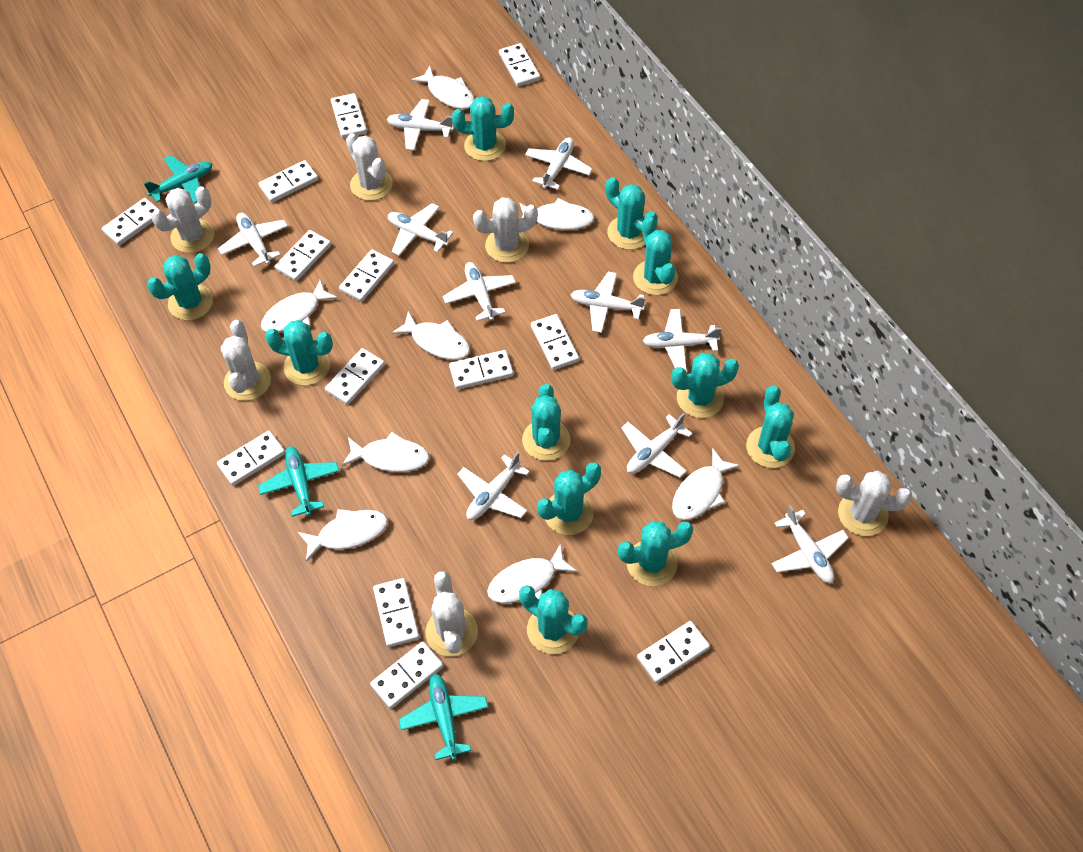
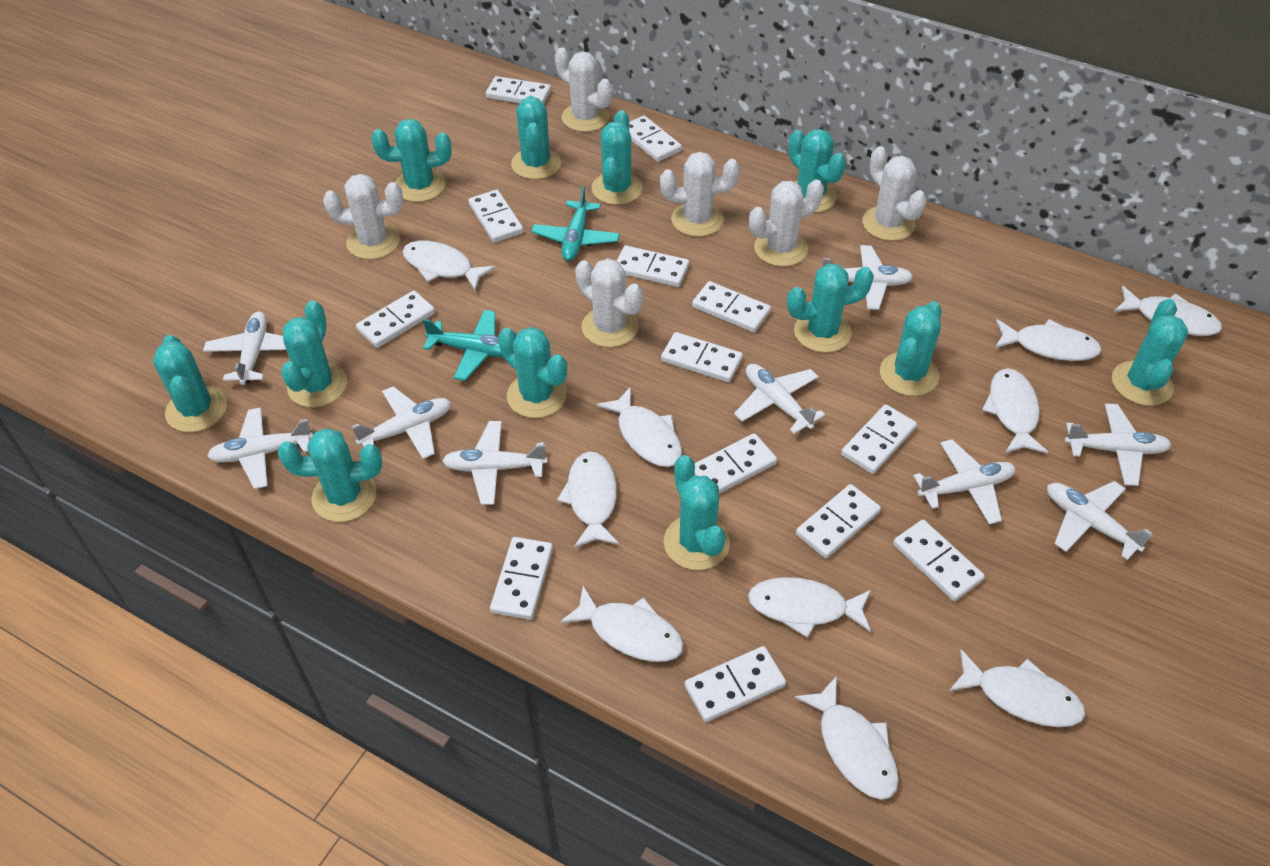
turquoise cactus: [147,253,213,320] [265,320,333,385] [452,96,514,161] [519,585,588,654] [522,384,571,461] [537,462,601,535] [605,177,658,250] [618,521,694,586] [633,217,678,295] [671,353,739,418] [746,386,795,468] = 11 -> [153,335,227,432] [278,428,382,522] [281,301,347,407] [371,119,452,202] [498,327,567,418] [511,96,561,179] [592,110,642,205] [664,455,730,570] [787,264,874,353] [789,129,846,213] [880,301,942,396] [1112,299,1188,406] = 12
turquoise plane: [143,155,212,203] [258,446,339,517] [398,674,488,760] = 3 -> [423,310,503,381] [531,186,620,261] = 2
white fish: [261,279,338,333] [298,509,388,562] [342,432,430,472] [391,311,470,360] [411,66,475,109] [487,543,577,603] [519,198,595,230] [672,448,740,520] = 8 -> [403,241,495,290] [557,451,619,548] [560,586,684,662] [597,387,682,467] [748,577,871,638] [794,676,899,800] [949,649,1086,727] [982,368,1048,454] [994,319,1102,361] [1114,286,1222,336] = 10
white plane: [218,213,288,267] [387,99,454,151] [388,203,453,255] [443,262,516,321] [457,452,530,520] [525,137,592,190] [570,272,645,333] [621,413,693,478] [643,309,722,373] [771,505,849,583] = 10 -> [203,312,286,385] [207,407,313,489] [352,386,451,459] [442,421,548,505] [734,364,825,434] [823,245,913,310] [913,439,1016,525] [1047,481,1152,560] [1065,403,1171,486] = 9

